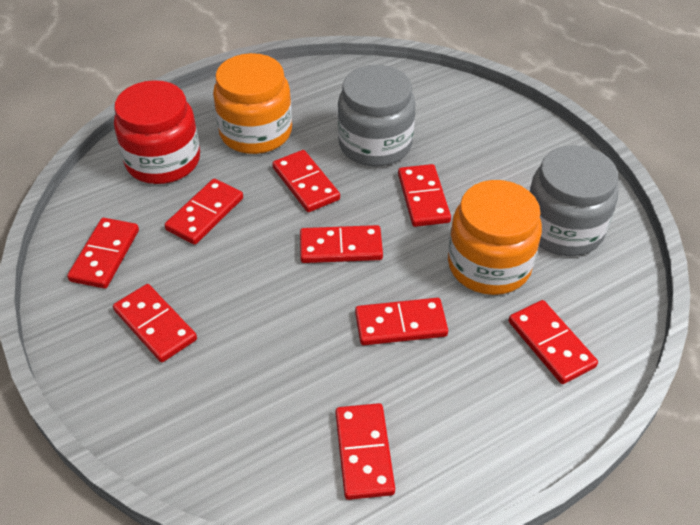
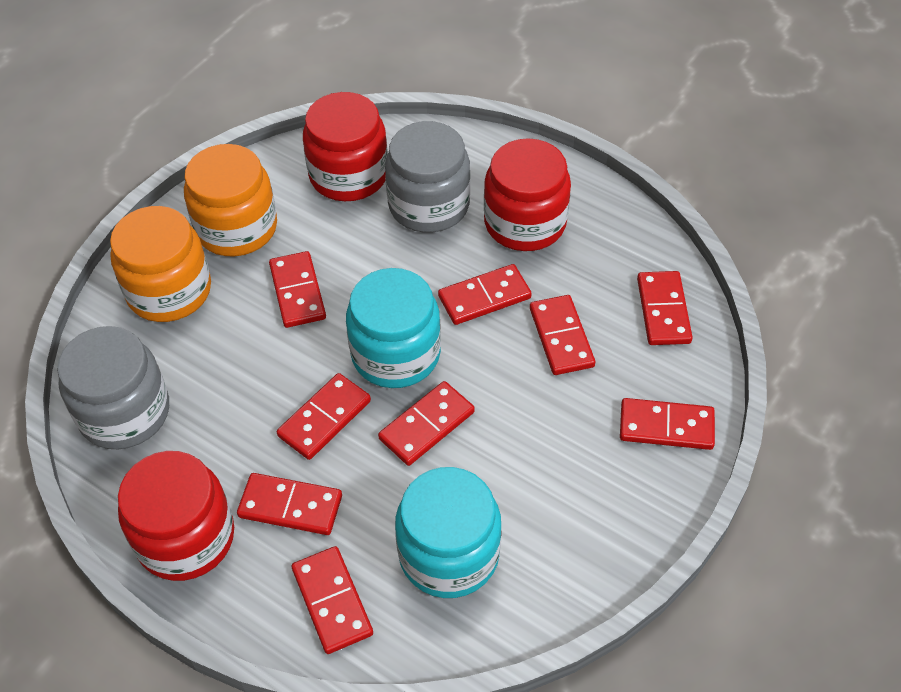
red jar: [114,80,200,184] = 1 -> [118,451,234,581] [303,92,388,201] [484,138,571,251] = 3
turquoise jar: none = 0 -> [346,268,441,388] [395,467,502,598] = 2

